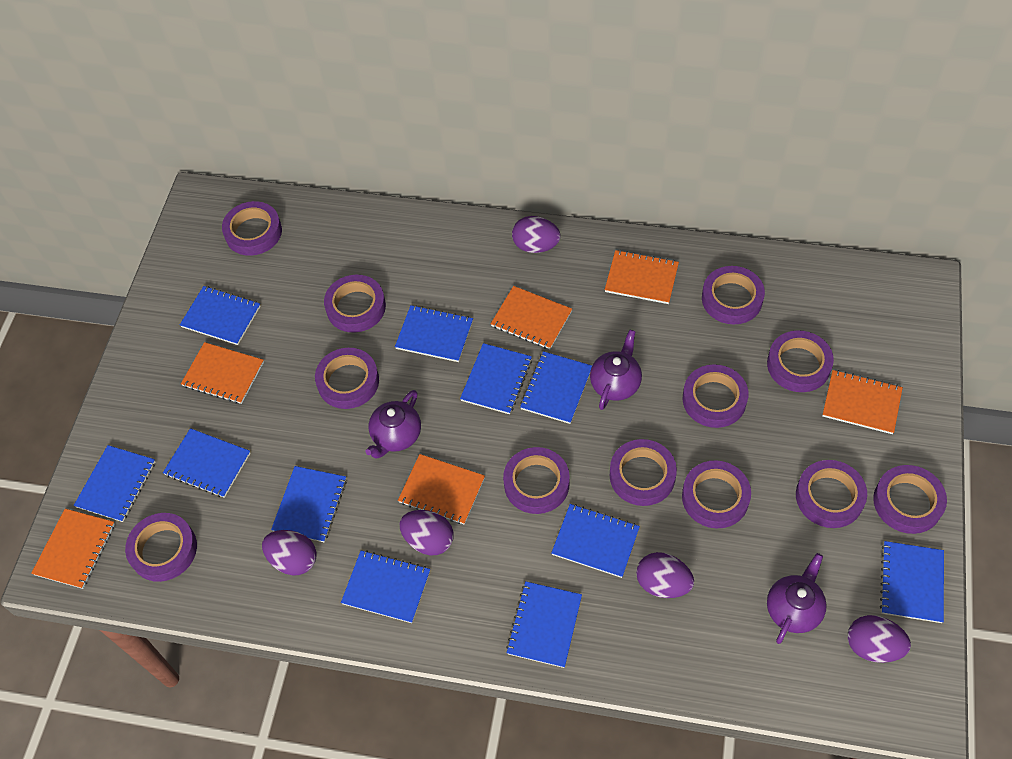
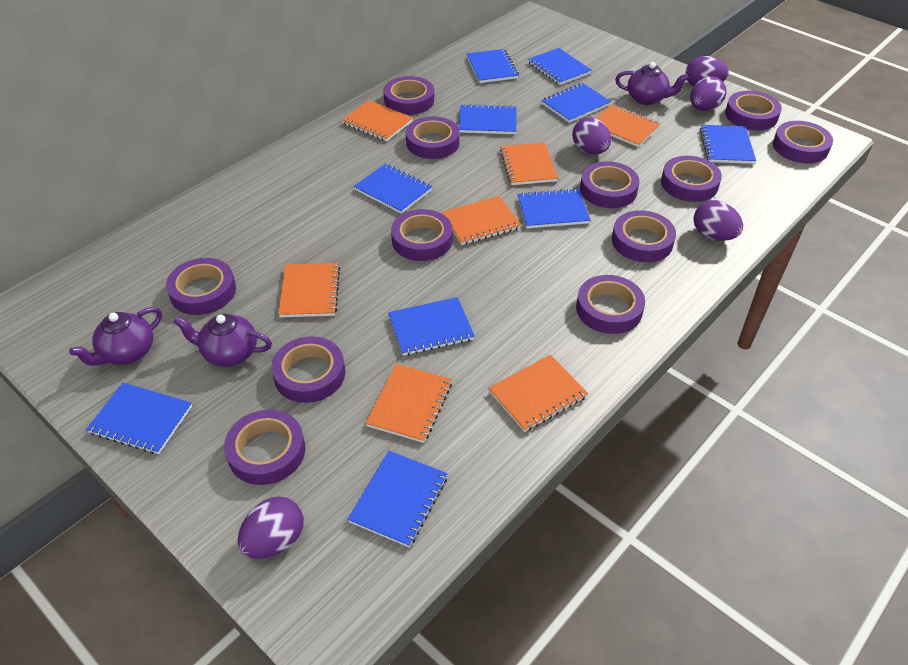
blue notebook: [74,445,156,522] [163,428,250,498] [180,286,261,345] [271,466,347,542] [341,550,430,623] [395,305,473,362] [460,343,532,414] [506,581,582,668] [520,351,592,424] [551,504,640,578] [880,541,944,623] = 11 -> [86,383,192,454] [347,451,448,547] [354,164,432,214] [388,297,475,356] [459,104,517,134] [467,49,519,83] [518,188,590,228] [528,48,592,85] [541,83,611,123] [700,125,756,164] = 10
orange notebook: [31,509,115,589] [181,342,264,404] [398,454,485,524] [491,286,572,349] [605,250,679,304] [822,370,903,434] = 6 -> [278,263,340,317] [342,100,413,142] [365,364,452,443] [441,196,521,245] [488,355,588,432] [500,142,558,185] [596,104,661,147] = 7

